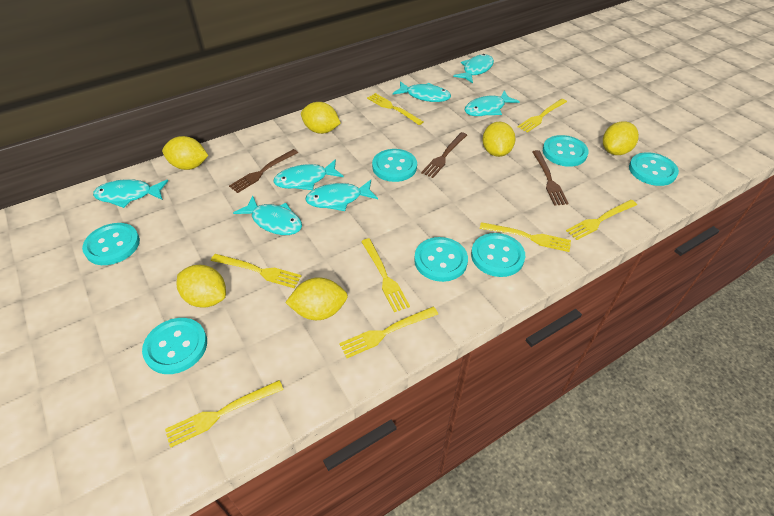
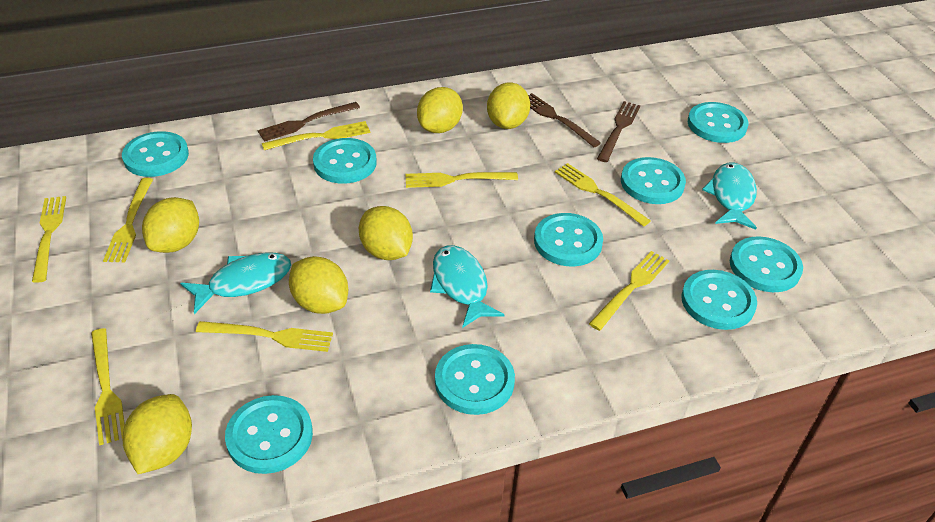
turquoise button: [82,223,140,265] [142,318,207,374] [372,149,417,182] [414,237,468,282] [471,233,525,277] [543,135,589,167] [629,152,679,186] = 7 -> [122,131,189,177] [225,395,313,474] [313,138,377,184] [435,344,515,415] [534,213,603,266] [621,157,686,204] [681,270,757,330] [688,102,748,143] [730,236,803,292] = 9
turquoise fish: [93,179,168,208] [233,196,302,235] [274,159,343,190] [305,180,378,211] [393,81,451,102] [453,54,494,83] [465,90,520,116] = 7 -> [180,252,291,314] [430,245,505,328] [702,162,757,230] = 3

